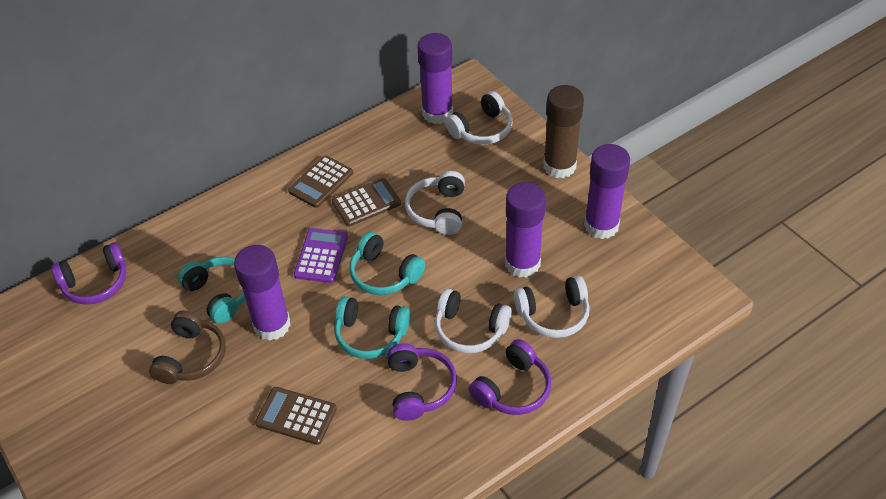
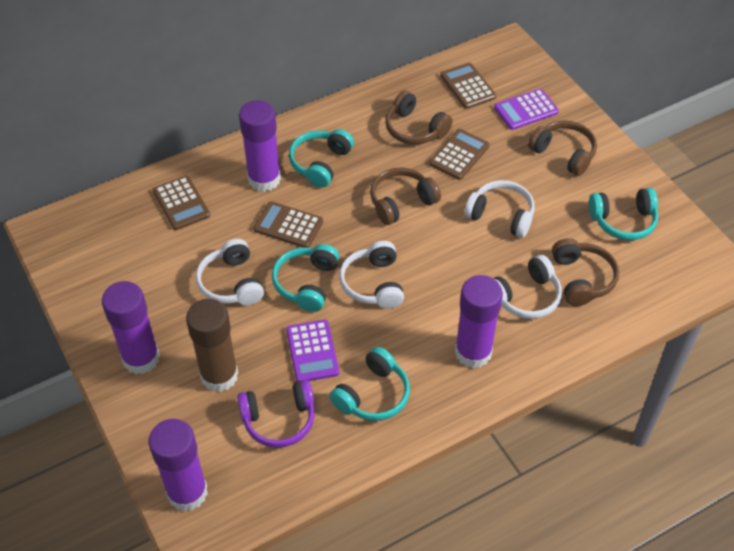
brown calculator: [255,387,337,445] [288,156,353,208] [332,178,401,227] = 3 -> [153,176,210,230] [253,201,323,248] [429,129,490,180] [440,63,496,109] = 4
brown headphones: [149,310,226,384] = 1 -> [370,167,441,225] [385,91,453,145] [528,120,597,176] [552,238,619,306] = 4
purple calculator: [294,228,348,283] = 1 -> [286,320,339,382] [494,89,559,130] = 2
purple headphones: [51,242,126,305] [387,343,457,421] [469,339,551,415] = 3 -> [237,380,315,448] = 1
turquoise headphones: [178,257,246,323] [334,296,410,359] [350,232,425,295] = 3 -> [272,244,340,312] [289,129,354,188] [329,347,410,421] [589,188,658,240] = 4

